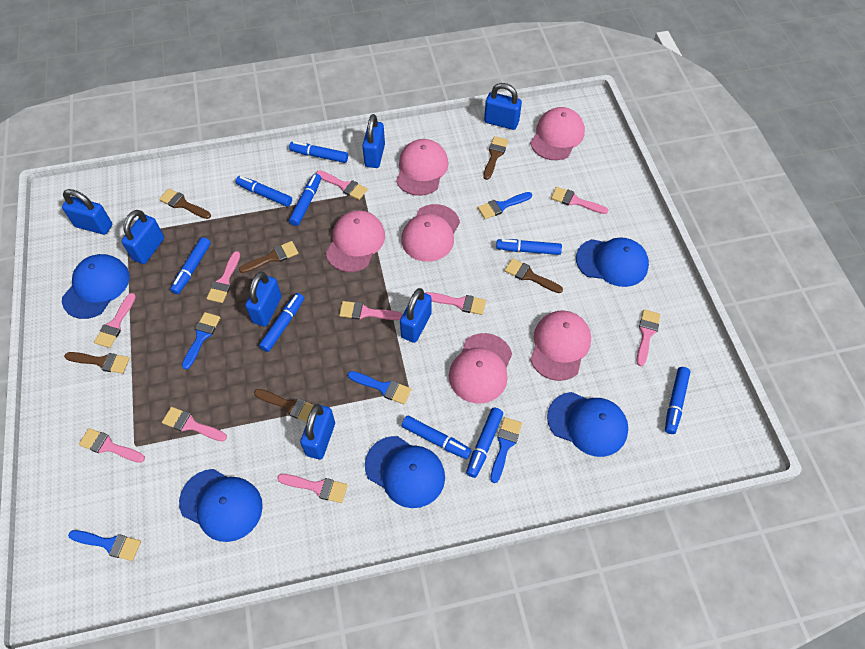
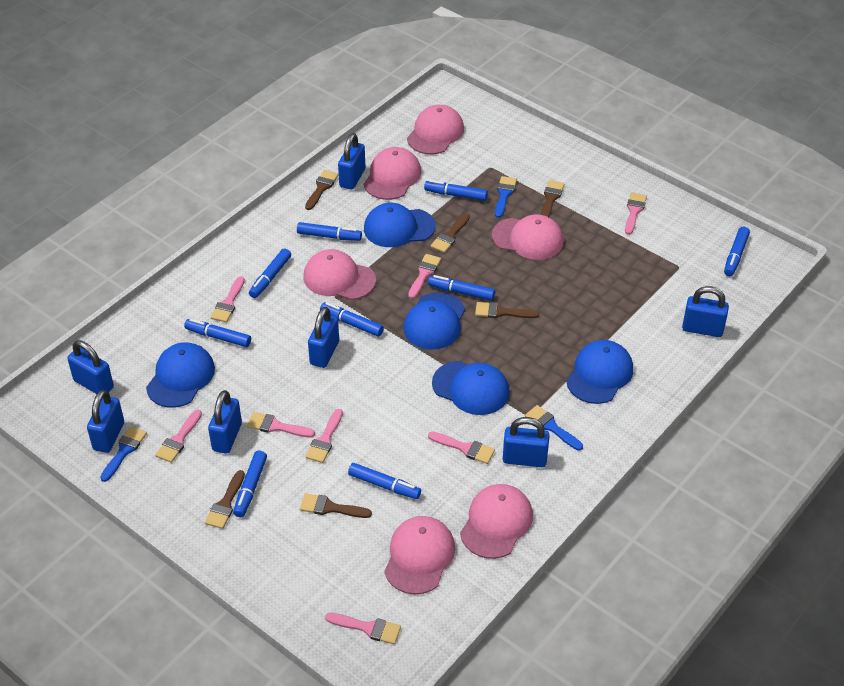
blue brush: [68,530,141,561] [182,312,220,369] [347,371,411,404] [478,192,532,219] [490,417,522,483] = 5 -> [100,426,147,482] [495,176,517,218] [525,405,583,451] = 3
pink brush: [79,428,145,463] [94,293,136,348] [162,407,227,441] [207,251,240,303] [277,474,348,503] [316,170,368,200] [339,301,402,320] [426,292,486,315] [551,187,608,214] [637,309,661,366] = 10 -> [155,410,202,463] [211,276,245,322] [247,412,315,437] [305,409,343,463] [325,613,401,644] [408,254,441,299] [428,432,495,464] [625,192,647,235] = 8

